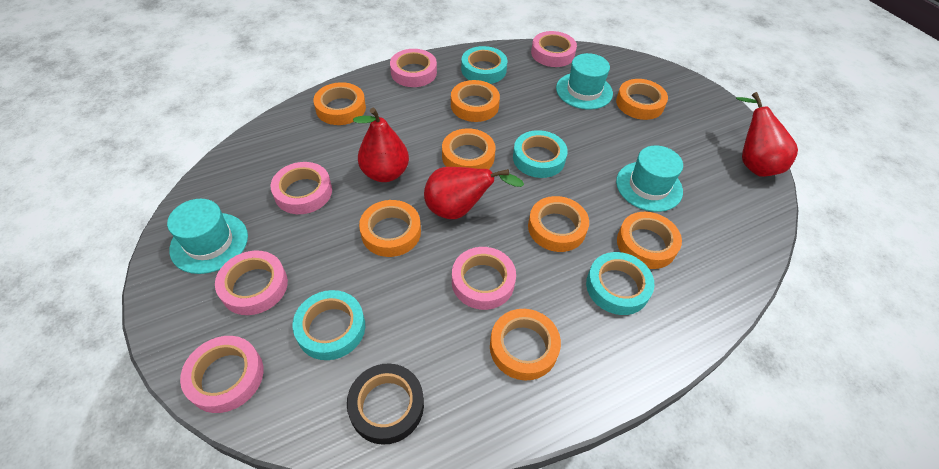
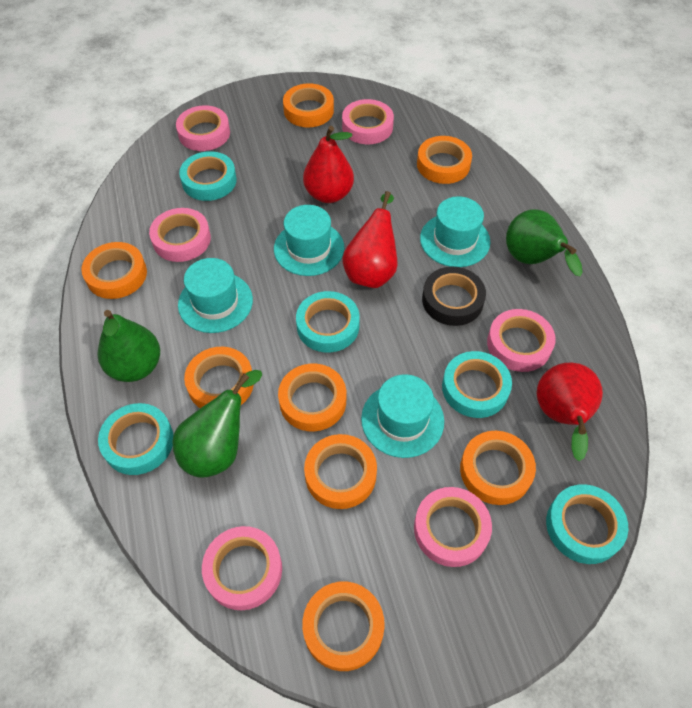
green pear: none = 0 -> [98,310,160,382] [173,370,262,478] [506,209,583,276] = 3
turquoise hat: [167,199,248,274] [556,53,613,110] [616,145,683,212] = 3 -> [178,258,253,333] [274,205,344,276] [361,374,444,458] [420,196,490,267] = 4
turquoise tape: [292,290,365,360] [461,46,507,84] [513,130,568,178] [586,252,654,315] = 4 -> [98,403,173,475] [179,151,237,201] [296,291,360,353] [442,351,512,418] [546,484,628,564] = 5

